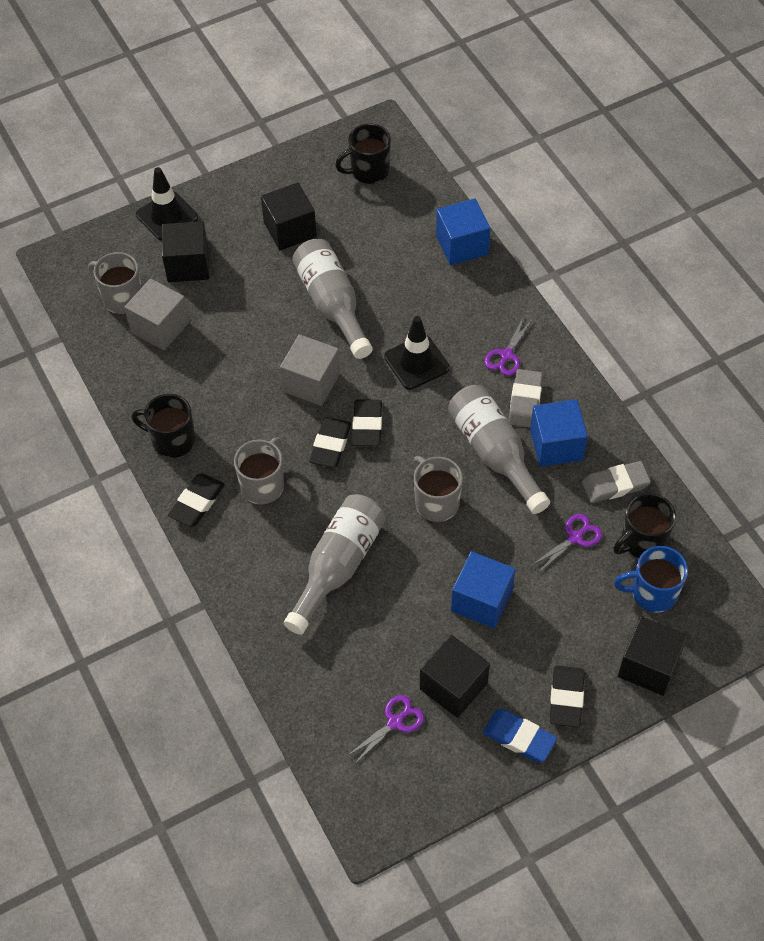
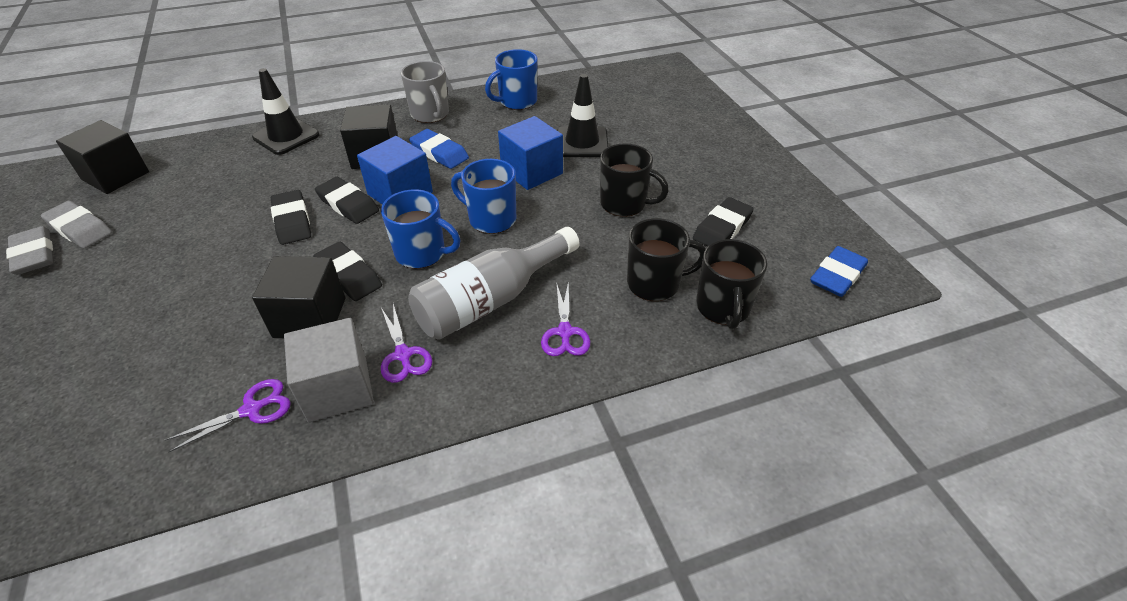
black cube: [162,221,209,282] [261,183,317,250] [420,635,490,718] [618,616,687,696] = 4 -> [56,120,149,194] [252,256,346,338] [340,104,398,169] = 3
blue cube: [436,198,490,265] [451,551,515,629] [530,399,588,467] = 3 -> [357,136,433,204] [498,116,563,190] = 2
blue eraser: [483,709,557,762] = 1 -> [409,129,469,169] [810,246,868,297] = 2
blue mug: [614,546,688,613] = 1 -> [381,189,461,269] [451,159,516,234] [485,49,538,110] = 3
grey bottle: [284,494,386,635] [292,239,373,359] [448,385,550,514] = 3 -> [408,227,580,340] = 1
grey cube: [124,279,189,350] [280,334,340,406] = 2 -> [284,318,374,422] = 1
grey mug: [88,252,142,314] [234,437,284,505] [413,456,463,522] = 3 -> [401,61,449,123] = 1

